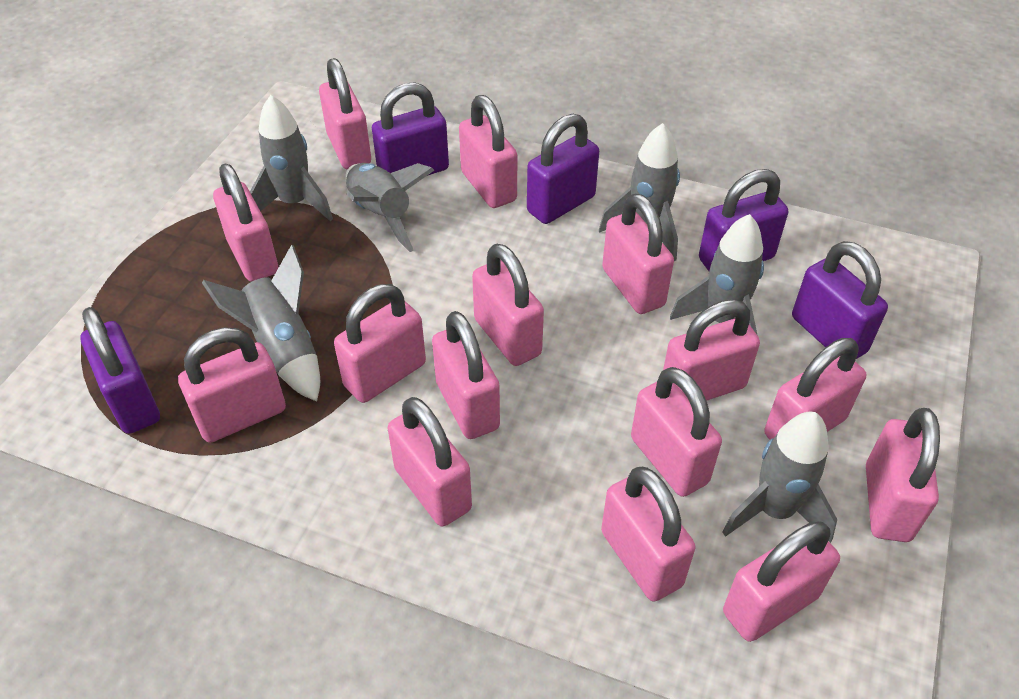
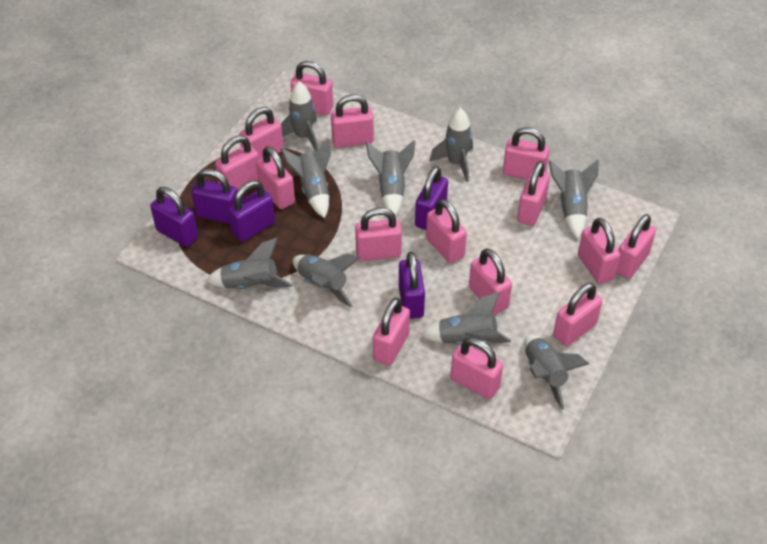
grey rocket: [202,245,320,401] [250,95,333,221] [345,163,434,252] [599,123,680,261] [670,214,764,334] [722,412,837,543] = 6 -> [206,238,293,289] [281,81,318,151] [281,138,331,218] [293,254,360,308] [366,140,415,216] [420,292,511,345] [429,108,473,182] [524,335,589,410] [549,160,599,239] = 9

